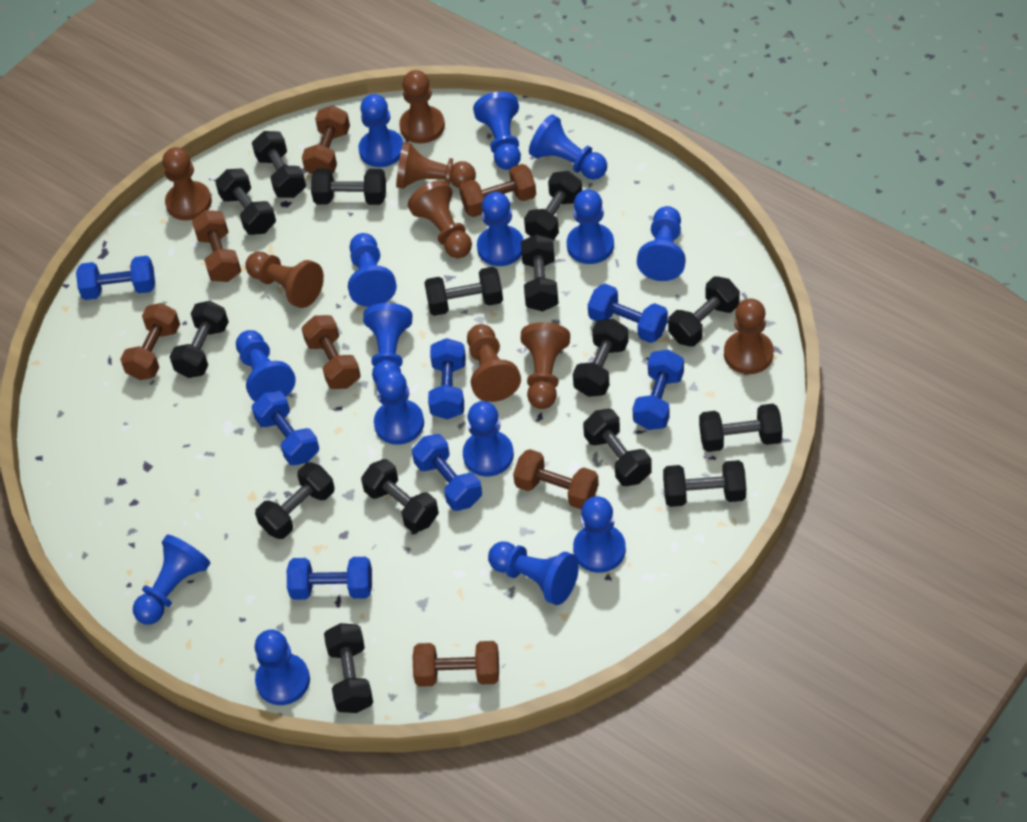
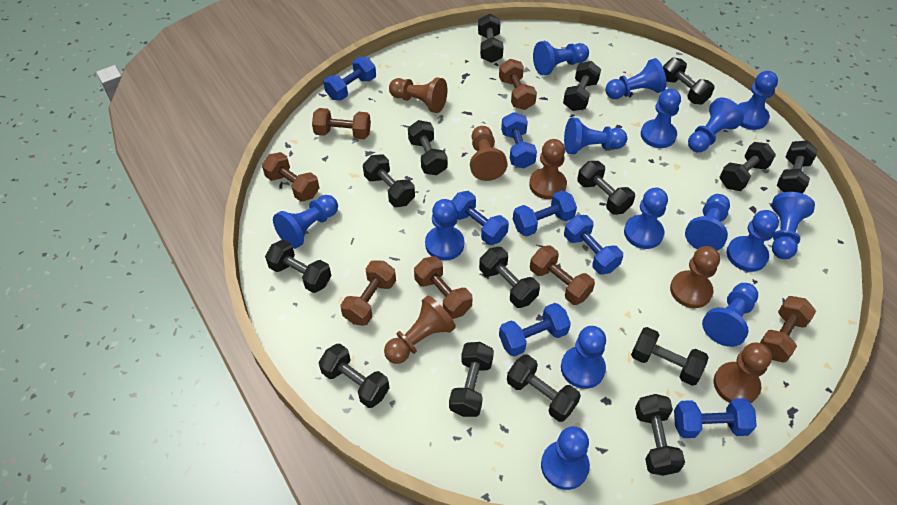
brown pawn: [163,147,212,220] [245,252,324,308] [396,142,476,189] [399,70,445,144] [408,180,472,258] [467,324,521,402] [521,322,570,409] [724,299,774,374] = 8 -> [384,295,456,364] [389,77,447,113] [470,126,508,181] [529,139,567,200] [670,246,720,308] [714,342,772,403] = 6

